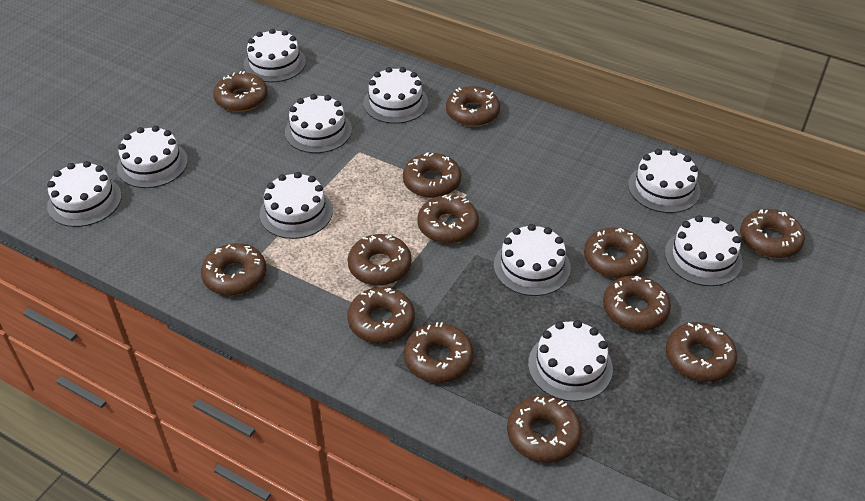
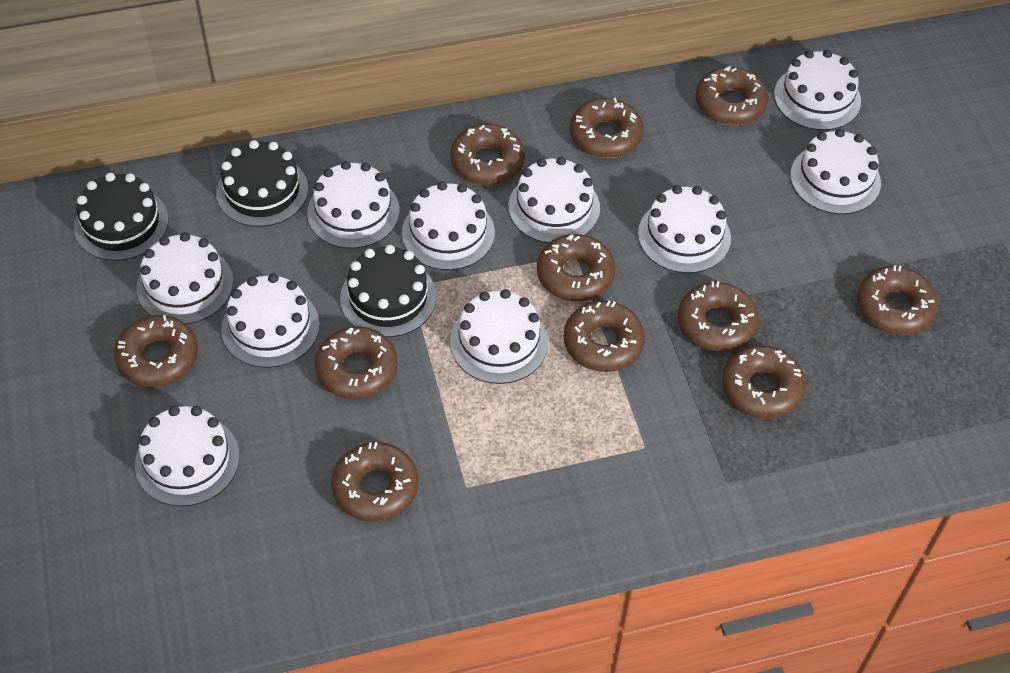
black cake: none = 0 -> [74,173,169,261] [216,140,308,227] [340,245,436,337] = 3
brown donut: [201,243,266,296] [213,71,268,112] [347,234,412,286] [347,287,415,344] [403,152,461,198] [404,322,474,383] [417,194,479,243] [446,86,500,127] [507,395,582,463] [584,228,649,279] [603,276,671,331] [666,322,737,382] [740,209,805,258] = 13 -> [114,315,198,387] [315,326,398,399] [331,442,418,522] [450,124,525,185] [537,234,616,301] [563,300,645,372] [570,98,643,158] [678,281,759,352] [696,66,768,125] [722,345,806,419] [857,265,938,335] = 11

